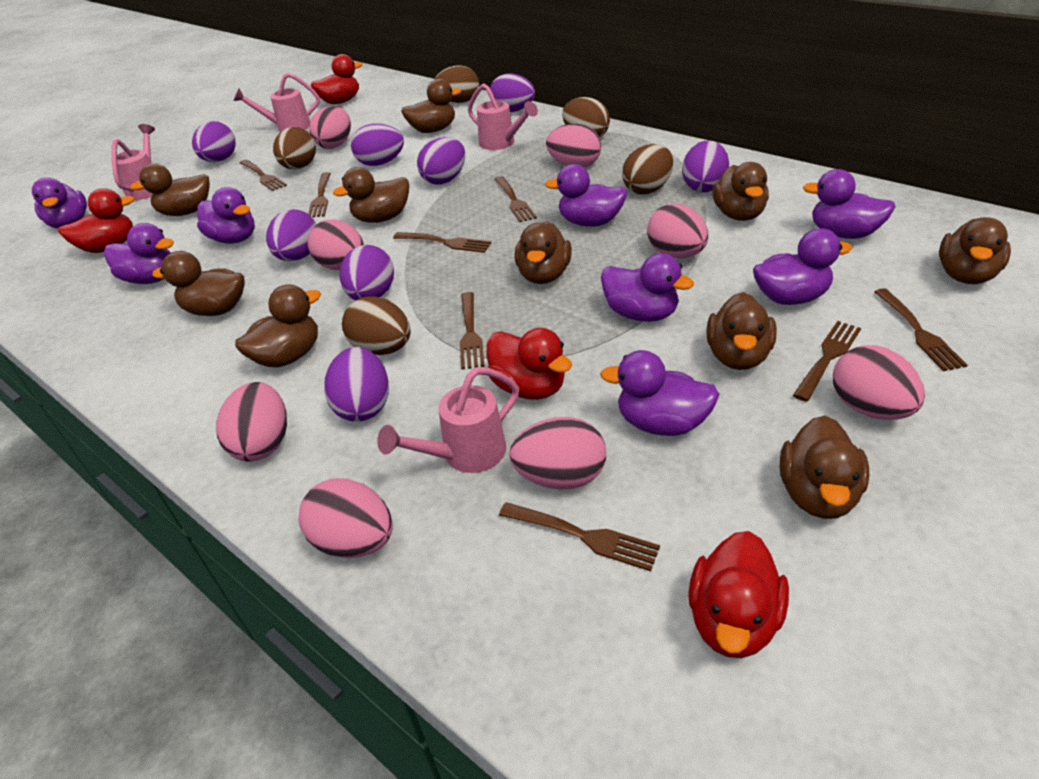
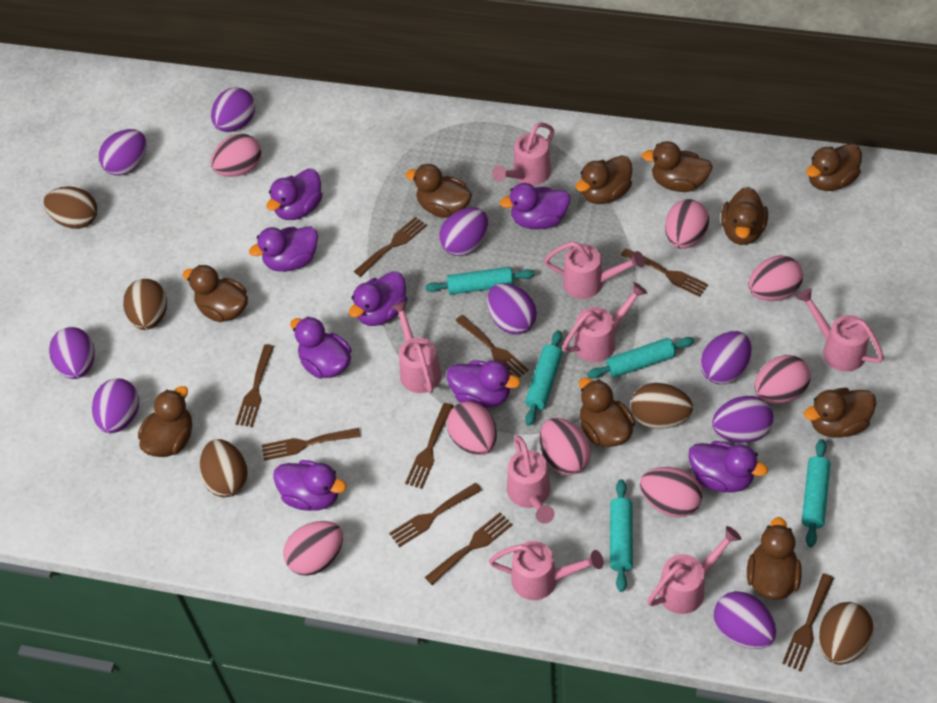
brown fork: [240,160,287,191] [308,172,331,218] [393,232,492,253] [460,292,485,370] [494,176,537,222] [499,502,660,571] [793,321,861,402] [875,288,967,371] = 8 -> [236,344,274,427] [262,428,360,461] [354,217,427,277] [389,483,482,547] [405,403,453,489] [425,513,512,585] [455,315,529,378] [621,248,708,297] [782,574,834,671] = 9
pink watering can: [111,124,155,200] [233,73,320,132] [377,367,519,473] [468,83,538,150] = 4 -> [391,301,442,393] [489,541,603,600] [492,122,554,185] [507,435,555,524] [544,241,645,299] [562,282,647,363] [647,526,741,614] [796,288,884,372] = 8
purple egg: [192,121,236,162] [266,209,317,261] [324,347,389,422] [339,245,394,300] [351,124,404,166] [417,137,465,184] [490,73,535,112] [682,140,729,192] = 8 -> [49,327,95,379] [92,378,139,433] [99,129,146,176] [211,87,255,132] [439,207,488,256] [487,283,537,334] [700,331,752,384] [712,396,774,443] [714,591,776,649] = 9
red duck: [58,188,134,253] [311,54,362,104] [486,328,572,400] [688,531,789,658] = 4 -> none = 0
turquoise rolling pin: none = 0 -> [425,267,534,295] [525,330,562,426] [587,337,694,379] [610,479,633,592] [802,439,830,547] = 5

